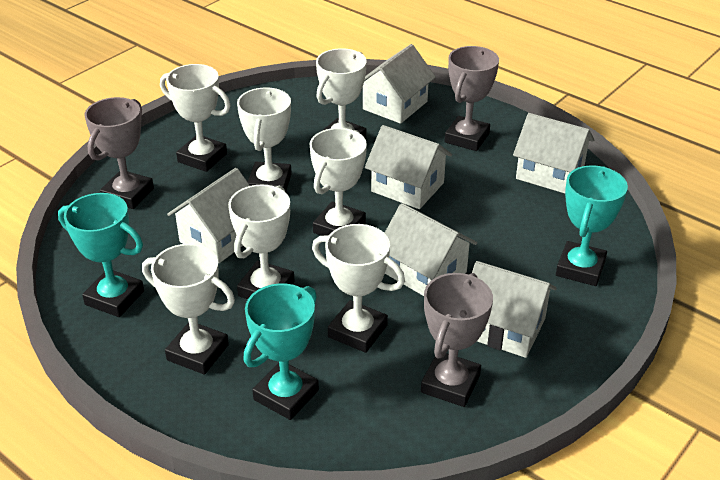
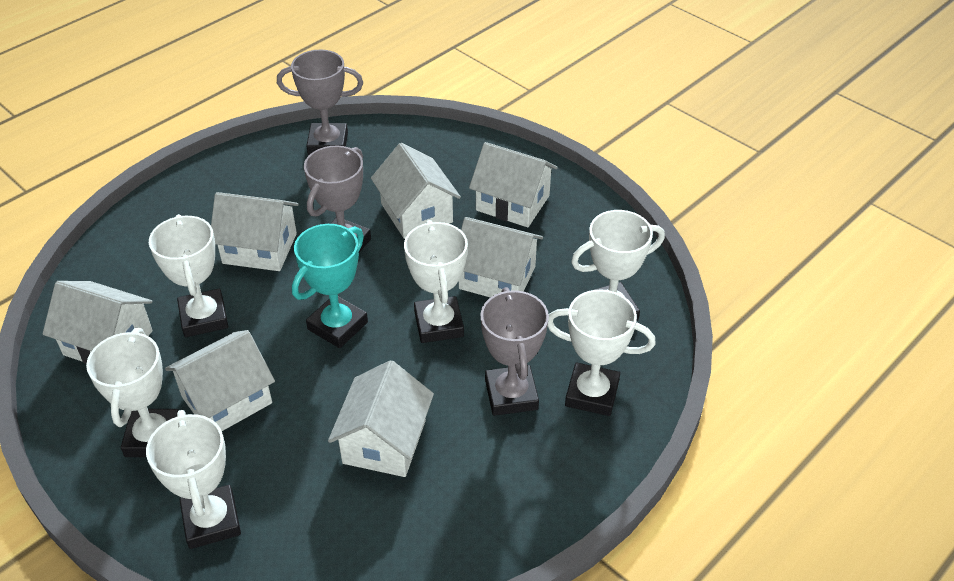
turquoise trophy: [58,193,144,317] [243,283,319,420] [556,165,628,286] = 3 -> [292,224,368,348] = 1
white house: [167,168,250,264] [363,44,436,124] [365,125,452,209] [385,203,477,296] [472,261,557,358] [513,113,594,193] = 6 -> [43,281,153,364] [165,330,275,431] [211,192,298,271] [328,360,434,477] [371,143,461,239] [459,217,543,298] [469,142,558,227] = 7
white trophy: [142,244,235,375] [160,64,231,172] [228,185,294,299] [237,87,292,192] [310,128,367,236] [312,224,405,353] [316,48,367,139] = 7 -> [86,328,179,457] [146,410,241,549] [149,214,228,337] [404,220,468,343] [548,289,656,416] [571,210,665,321] = 6

